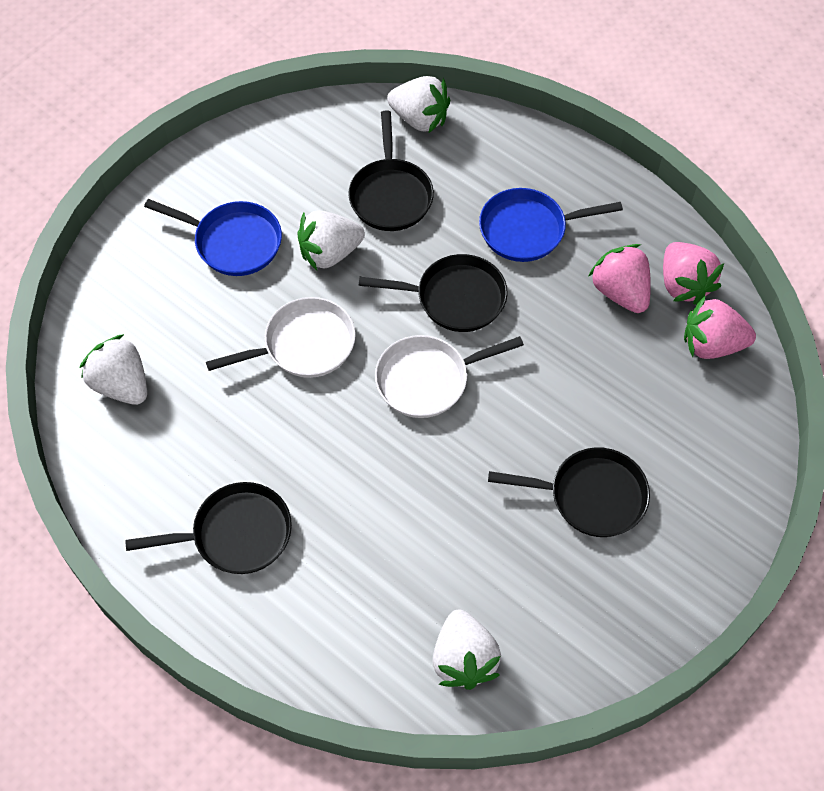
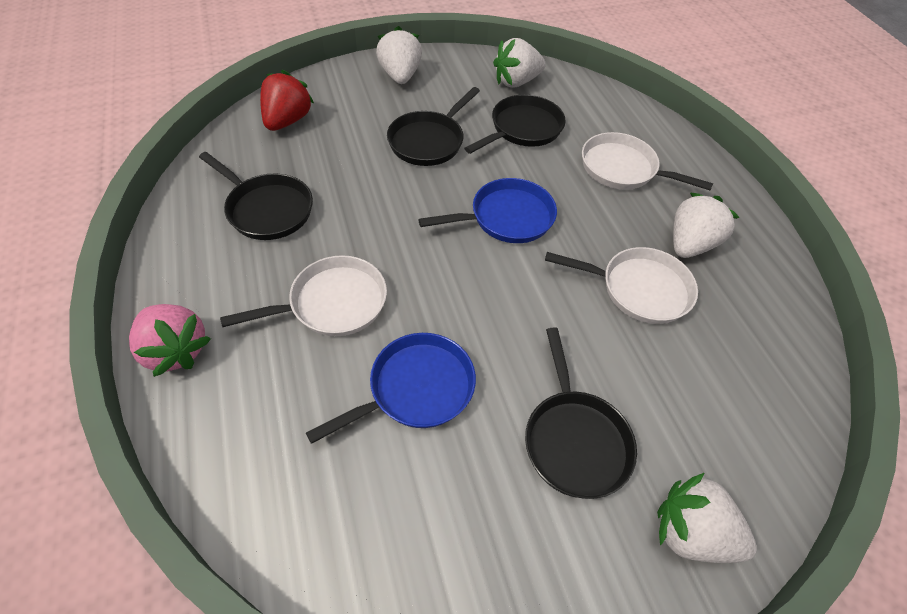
pink strawberry: [588,244,651,313] [663,242,724,305] [684,296,756,359] = 3 -> [129,304,211,377] = 1
red strawberry: none = 0 -> [260,70,314,131] = 1
white pan: [206,297,356,378] [375,335,524,418] = 2 -> [220,255,387,336] [545,247,698,324] [582,132,713,190] = 3

